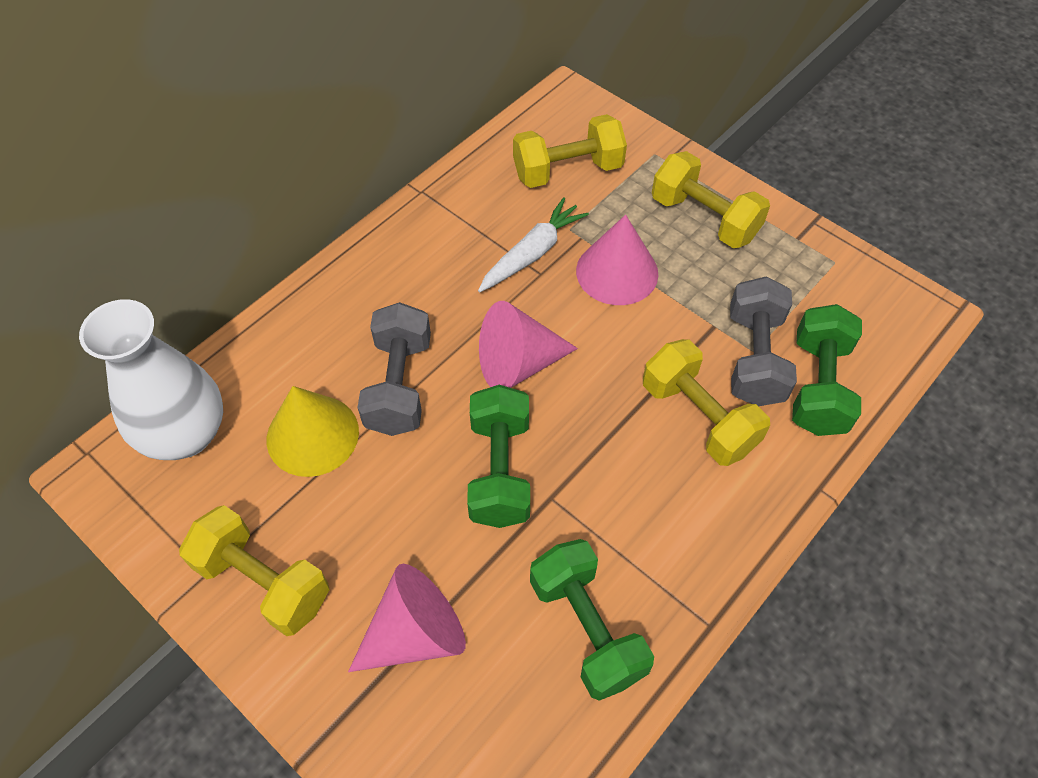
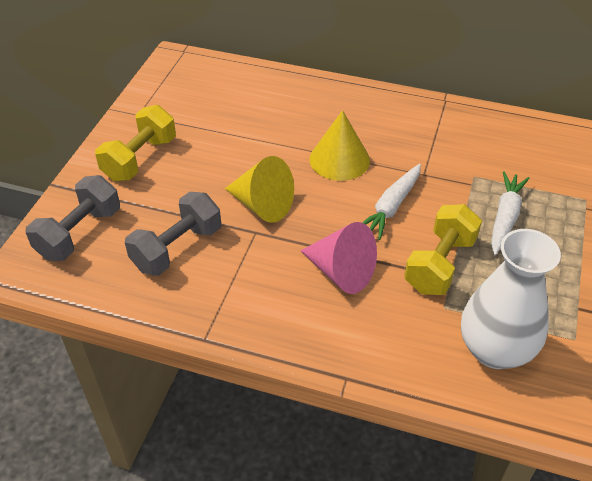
green dumbbell: [467,385,530,528] [530,539,654,701] [792,304,862,436] = 3 -> none = 0
pink cone: [348,564,466,672] [479,301,578,388] [576,215,658,305] = 3 -> [300,222,377,294] = 1
white carrot: [478,197,589,292] = 1 -> [362,164,421,240] [491,171,530,255] = 2
yellow cone: [267,386,359,477] = 1 -> [225,156,294,222] [310,110,370,181] = 2
yellow dumbbell: [179,505,330,636] [513,114,627,188] [643,339,770,466] [652,151,770,248] = 4 -> [95,105,176,181] [404,204,482,295] = 2

